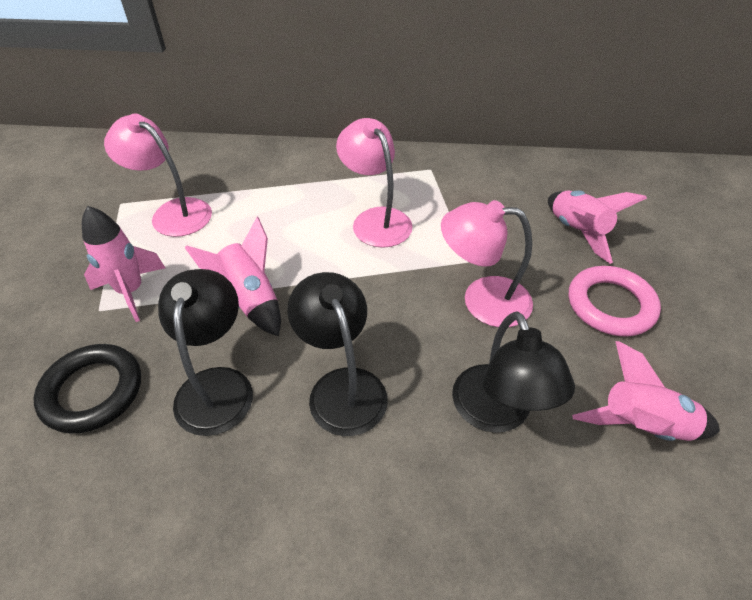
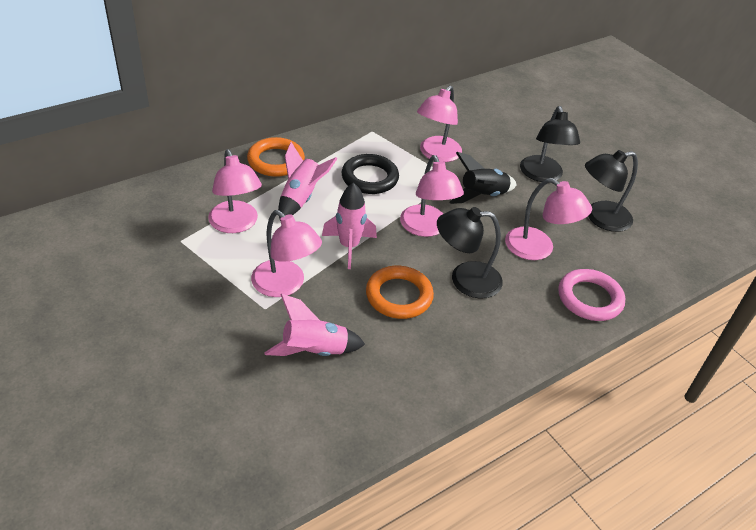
black rocket: none = 0 -> [449,152,517,204] = 1
orange ring: none = 0 -> [247,137,305,177] [366,266,434,319] = 2
pink lamp: [104,113,212,237] [336,118,413,248] [441,200,533,327] = 3 -> [208,149,262,233] [251,210,322,297] [400,155,464,237] [417,86,462,162] [505,178,592,260] = 5
pink rocket: [82,206,165,322] [185,217,281,336] [548,190,647,264] [572,341,720,441] = 4 -> [264,294,365,356] [278,142,337,221] [322,183,377,269] = 3

